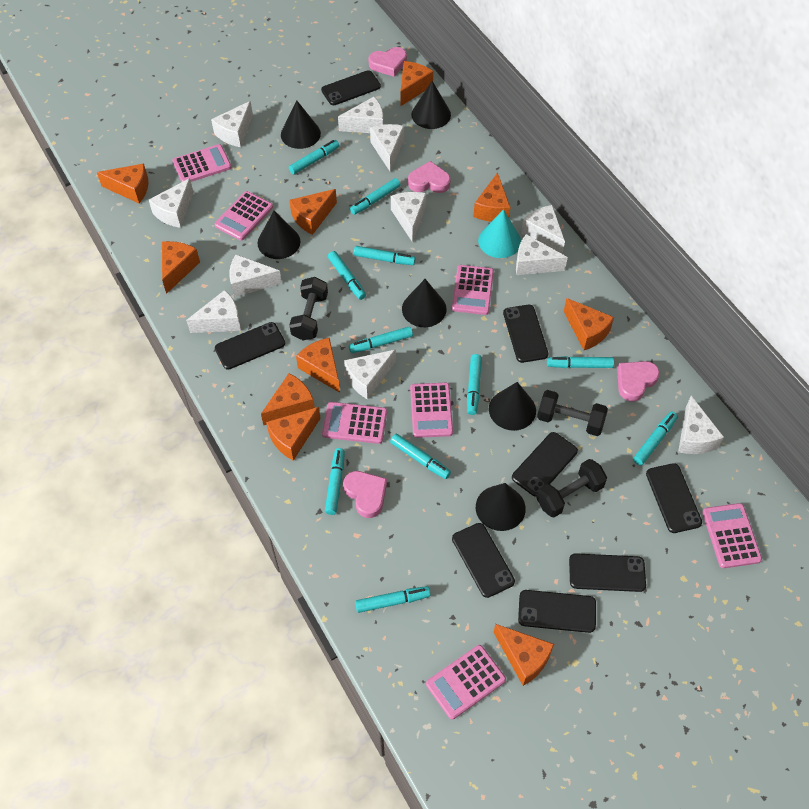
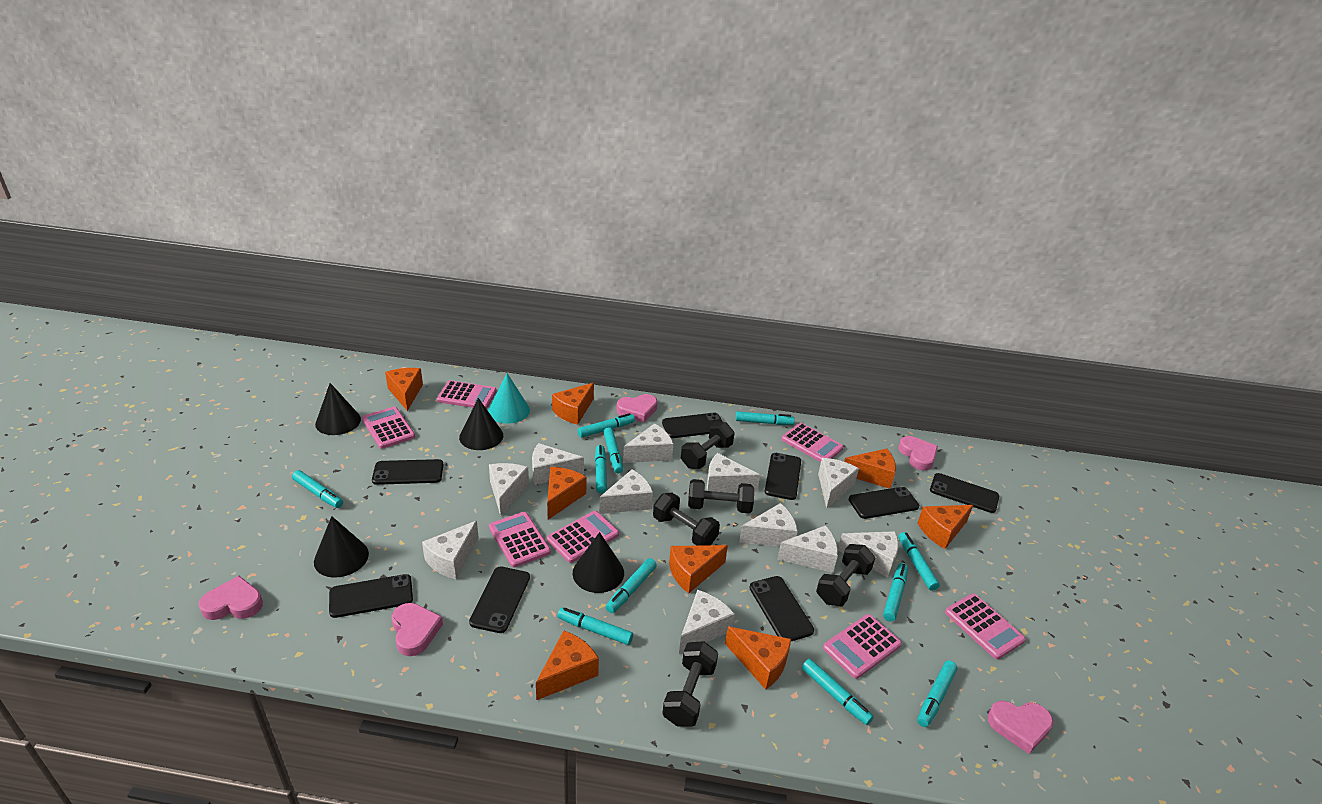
black cone: [257,211,300,259] [281,101,321,149] [402,279,446,327] [412,81,451,129] [476,483,526,531] [489,382,536,431] = 6 -> [314,516,369,578] [315,383,361,435] [459,398,503,450] [573,532,624,593] = 4
black dumbbell: [289,277,328,340] [537,390,608,436] [537,459,607,517] = 3 -> [653,493,720,546] [662,641,718,727] [681,422,734,469] [688,479,754,513] [816,544,875,607] = 5
orange cheese: [97,163,148,203] [162,241,200,294] [261,373,315,426] [266,407,321,461] [289,189,337,235] [296,338,340,393] [400,61,433,107] [473,172,511,222] [493,624,554,686] [564,298,614,350] = 10 -> [385,368,423,411] [536,630,599,700] [547,467,587,520] [552,383,594,425] [669,545,728,593] [725,627,791,690] [844,448,896,489] [918,505,973,549] = 8
pink heart: [343,471,387,518] [368,47,407,77] [408,161,451,193] [617,361,660,402] = 4 -> [199,576,263,620] [392,603,443,656] [616,394,657,422] [898,436,938,471] [987,701,1053,754] = 5

